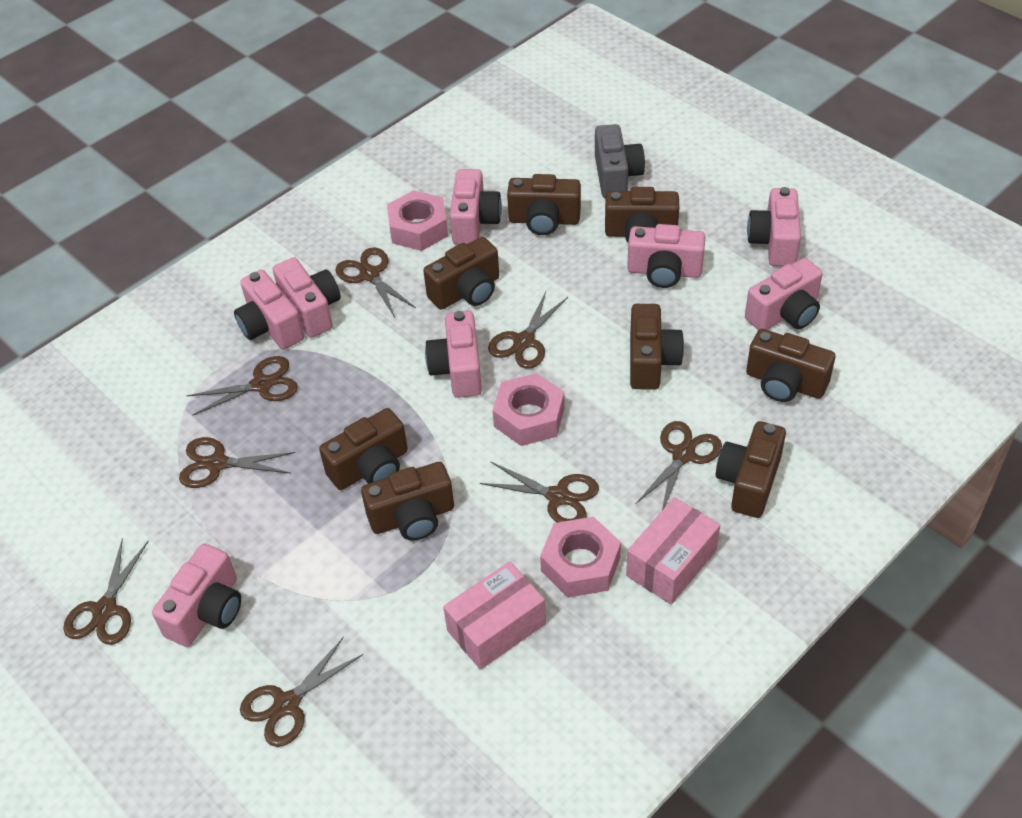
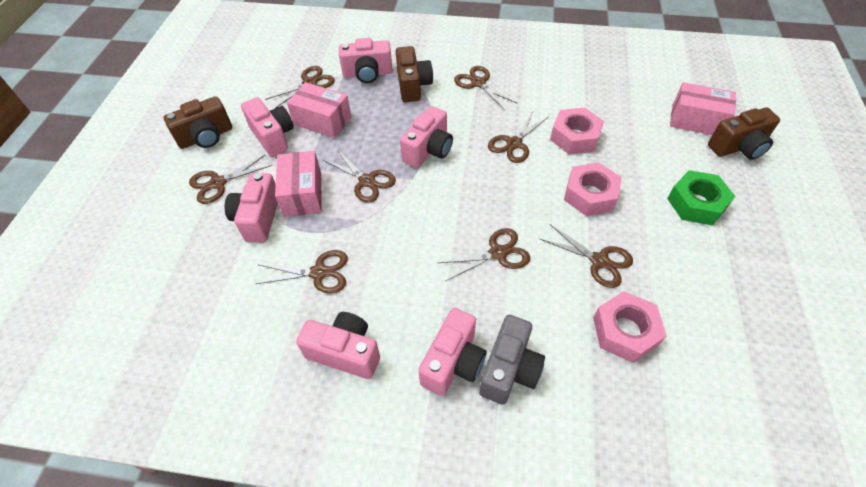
brown camera: [319,408,408,490] [361,462,454,541] [423,237,499,309] [507,174,581,235] [605,187,679,243] [630,304,684,390] [716,421,786,518] [746,329,835,402] = 8 -> [163,96,232,149] [396,46,433,102] [708,107,780,160] = 3
green nut: none = 0 -> [667,170,735,225] = 1
pink box: [443,561,546,670] [626,497,720,604] = 2 -> [275,151,322,217] [287,82,352,138] [670,82,736,135] = 3
pink camera: [152,544,241,647] [234,270,304,350] [273,257,341,338] [425,311,482,398] [450,169,502,245] [627,224,706,288] [745,258,823,330] [747,187,801,266] = 8 -> [224,173,278,243] [241,97,294,157] [296,312,380,379] [339,38,393,83] [400,106,453,168] [418,308,486,396] = 6

